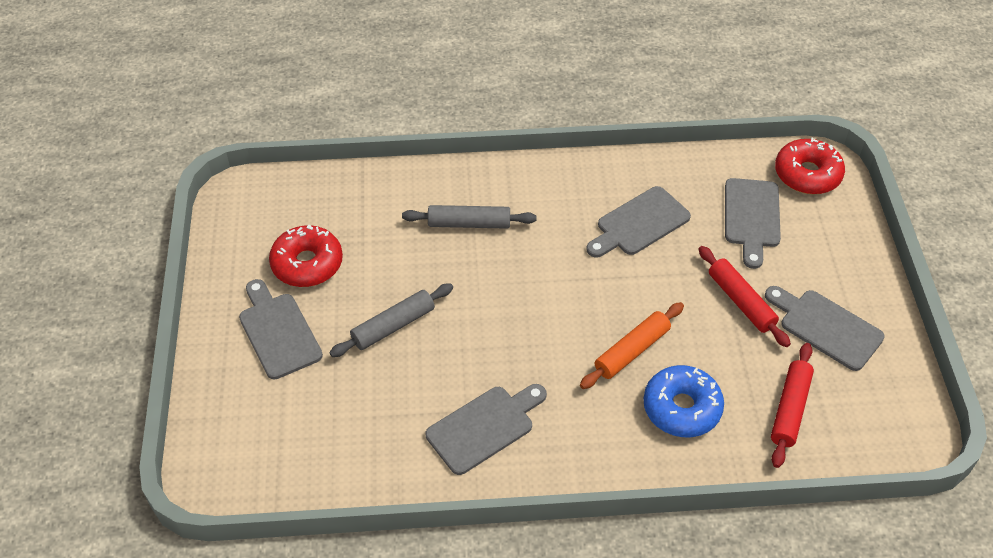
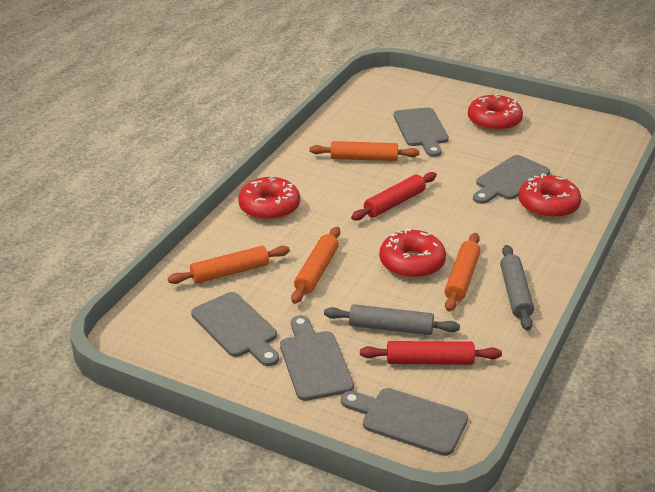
blue donut: [643,365,724,437] = 1 -> none = 0
orange rolling pin: [580,302,684,389] = 1 -> [168,246,290,284] [291,227,340,304] [310,141,419,161] [444,233,481,312] = 4
red donut: [269,224,343,287] [775,138,845,194] = 2 -> [238,176,300,221] [379,228,446,279] [468,94,523,132] [519,173,581,219] = 4

